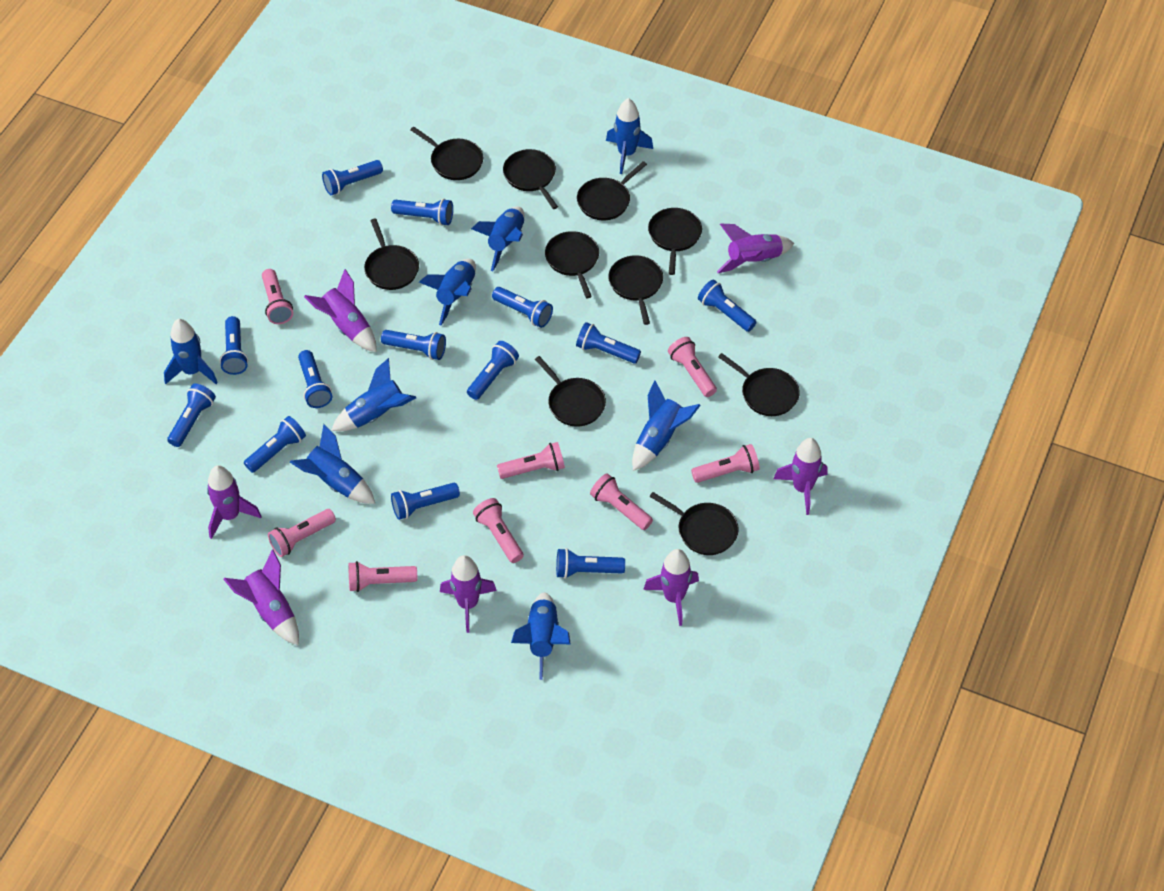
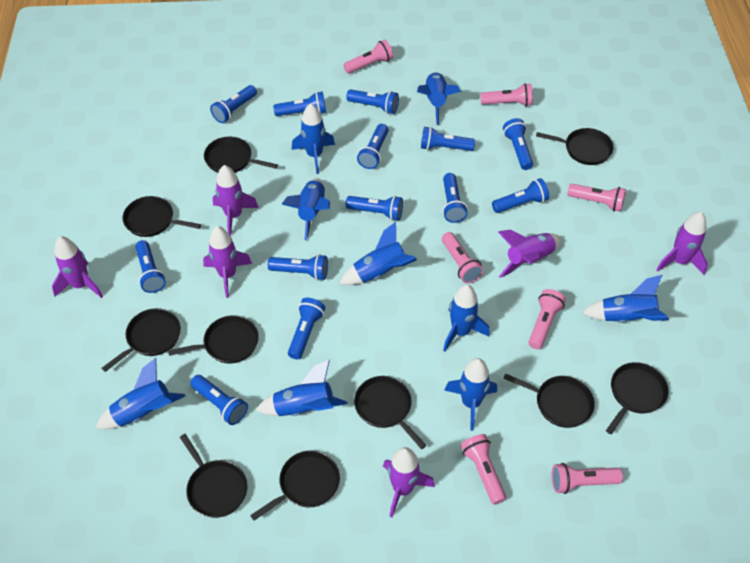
blue rocket: [164,319,218,384] [290,424,375,504] [331,358,416,431] [419,259,476,325] [471,206,524,271] [511,592,571,680] [606,98,653,174] [632,380,701,471] = 8 -> [96,358,185,429] [256,360,348,416] [282,178,330,240] [292,103,335,174] [339,222,417,285] [417,72,461,125] [443,285,490,351] [444,358,497,431] [582,275,669,323] = 9
pink flashlight: [262,269,293,324] [268,509,336,557] [349,561,417,592] [473,498,524,563] [497,442,565,479] [590,473,653,530] [668,337,717,397] [691,444,760,483] = 8 -> [343,40,393,74] [442,232,484,283] [461,434,506,505] [481,83,533,106] [528,289,566,349] [552,463,623,494] [567,184,626,212] = 7
purple rocket: [207,465,262,539] [223,549,299,645] [304,269,377,352] [440,555,497,633] [643,549,699,626] [717,224,794,273] [774,438,828,515] = 7 -> [52,236,103,298] [203,226,252,298] [213,165,259,236] [383,447,435,518] [498,230,562,278] [656,212,708,275] = 6

